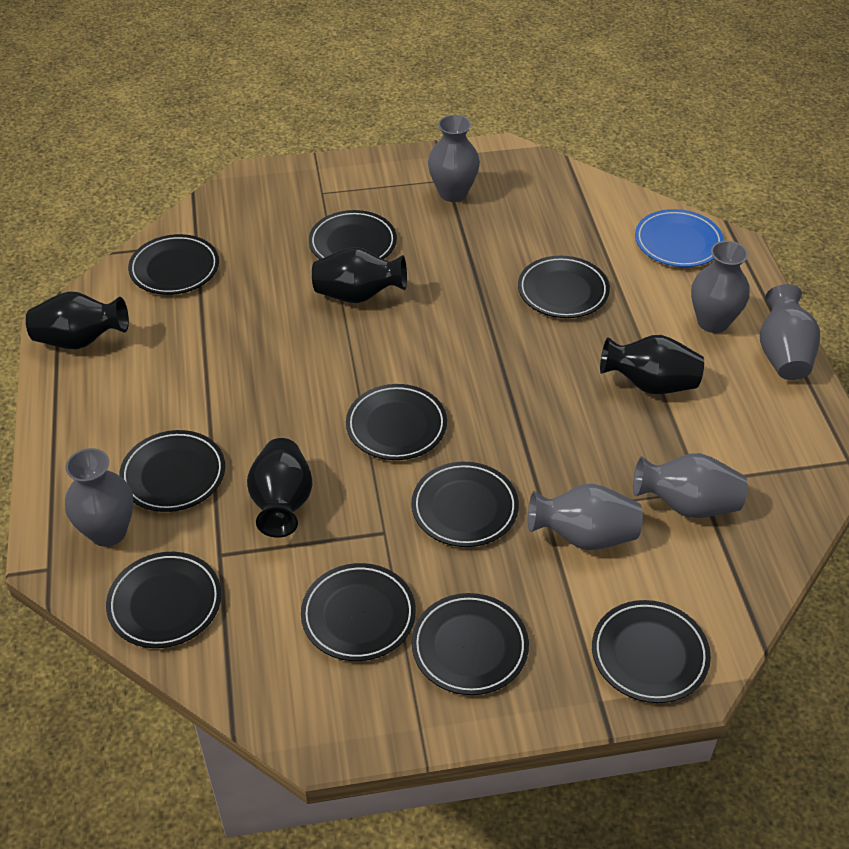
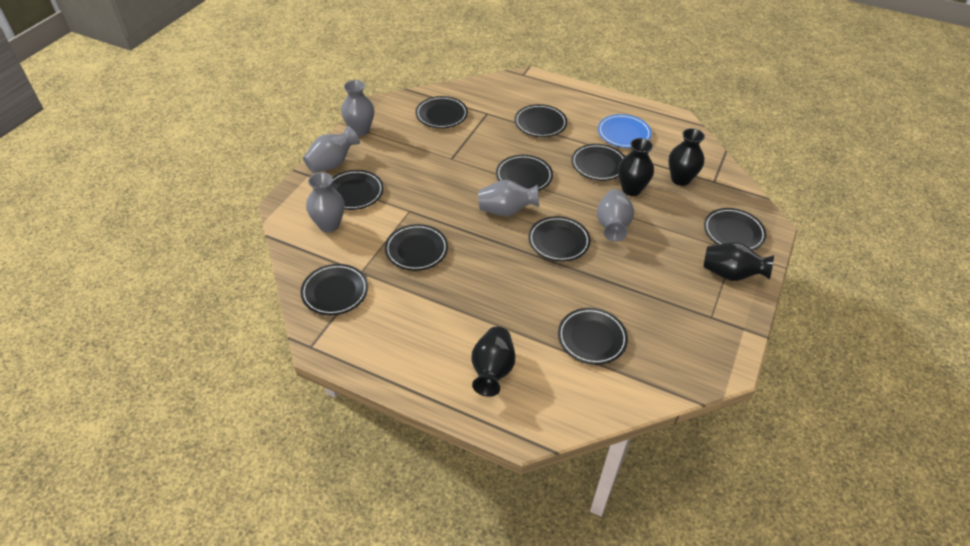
grey vase: [65,448,134,547] [428,115,480,202] [528,484,643,550] [633,453,747,518] [691,241,750,333] [760,284,820,380] = 6 -> [303,126,360,173] [306,172,345,232] [341,80,374,136] [478,180,539,216] [597,189,634,242] = 5

